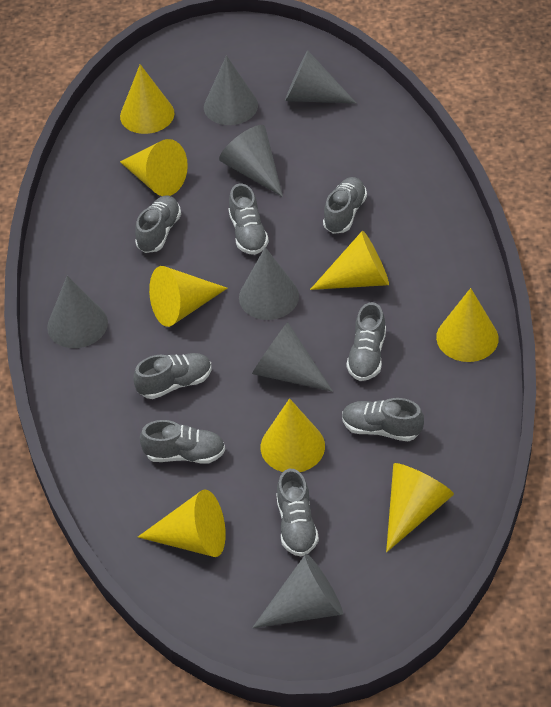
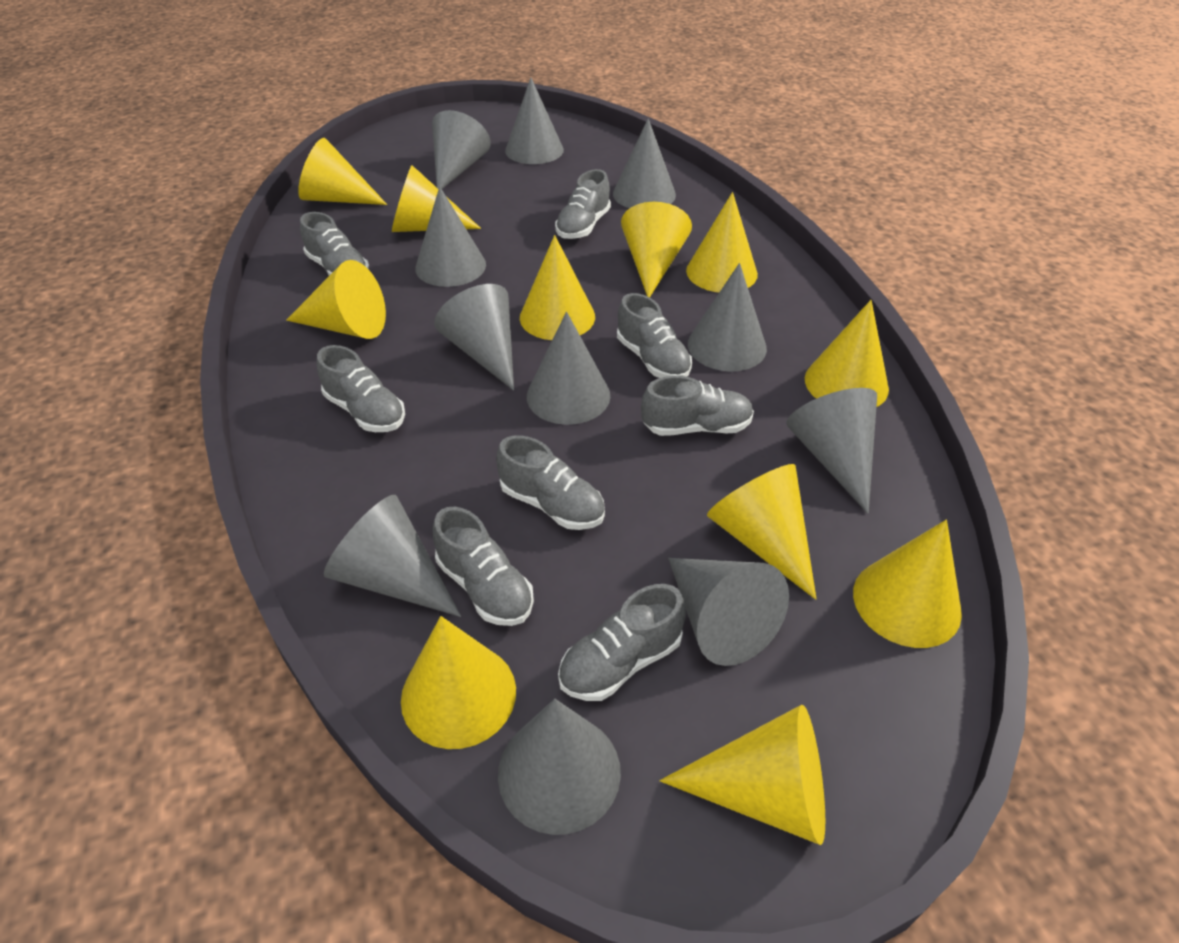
grey cone: [47,276,108,348] [204,55,258,125] [219,125,283,197] [239,247,299,320] [252,322,333,392] [252,554,343,628] [285,50,357,104] = 7 -> [324,495,461,617] [415,186,486,287] [432,110,491,189] [434,284,514,391] [498,699,621,835] [505,78,564,164] [527,312,610,425] [613,118,676,208] [668,558,789,666] [688,263,767,372] [786,388,877,514] = 11
yellow cone: [120,64,174,134] [120,139,188,196] [138,489,226,557] [149,266,228,327] [261,398,325,472] [310,231,389,290] [386,463,454,552] [436,288,499,362] = 8 -> [286,260,386,339] [298,138,387,205] [392,165,481,232] [401,616,516,749] [520,235,595,340] [621,202,692,297] [660,705,825,845] [686,192,758,292] [707,464,817,600] [805,300,889,407] [853,520,962,648] = 11

